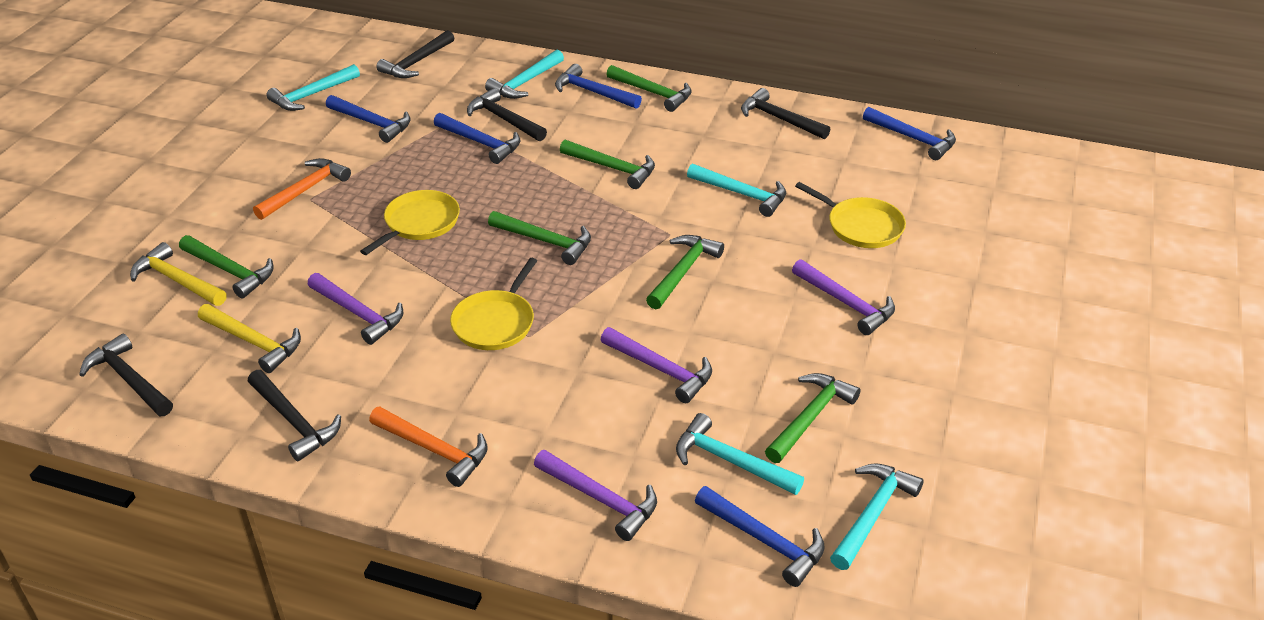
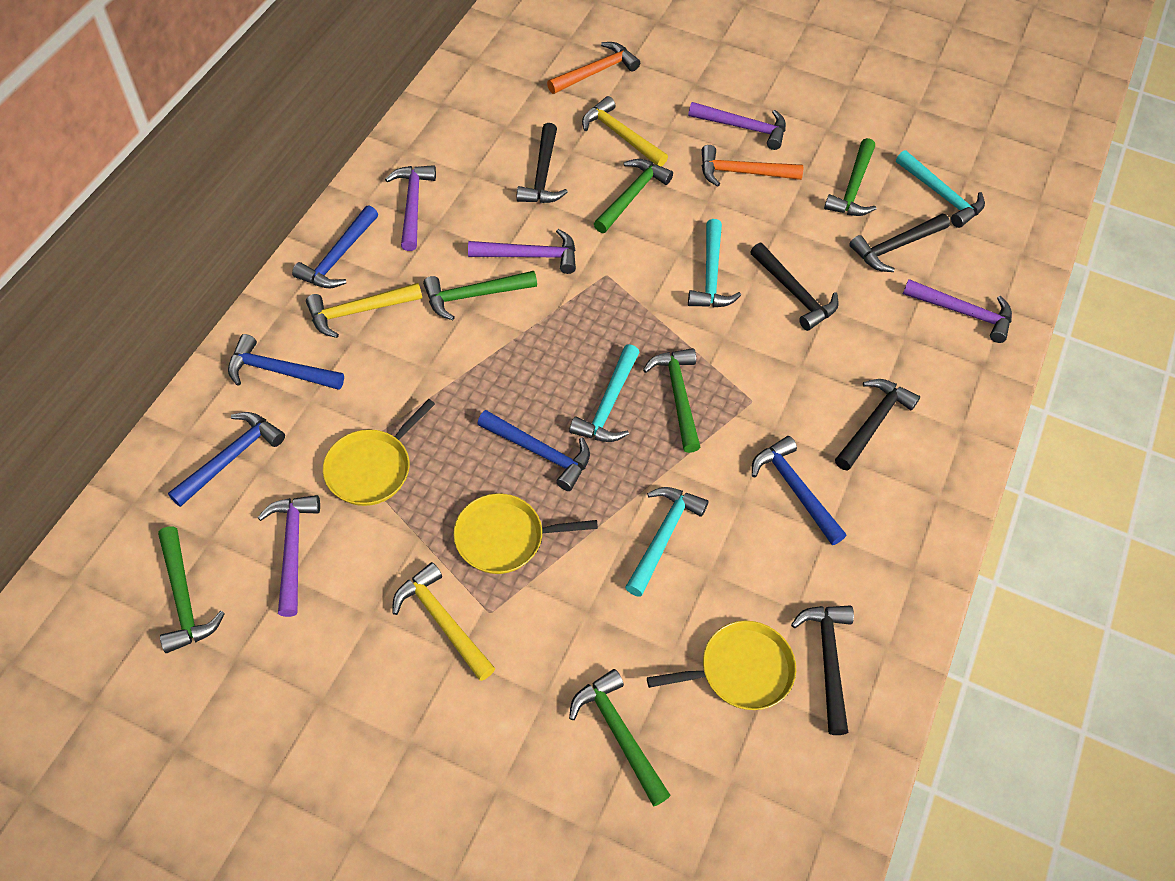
purple hammer: [308,273,403,345] [534,450,657,541] [601,327,712,403] [792,259,895,335] = 4 -> [258,495,320,617] [385,165,436,251] [468,229,576,274] [688,102,786,150] [903,279,1012,343] = 5
turquoise hammer: [266,64,360,111] [485,50,564,99] [676,413,804,495] [687,164,786,217] [830,463,924,570] = 5 -> [569,344,640,442] [625,487,709,597] [688,219,741,307] [896,150,985,228] = 4
yellow hammer: [130,242,227,306] [198,304,301,373] = 2 -> [306,283,422,338] [392,562,495,681] [582,96,668,166] = 3

